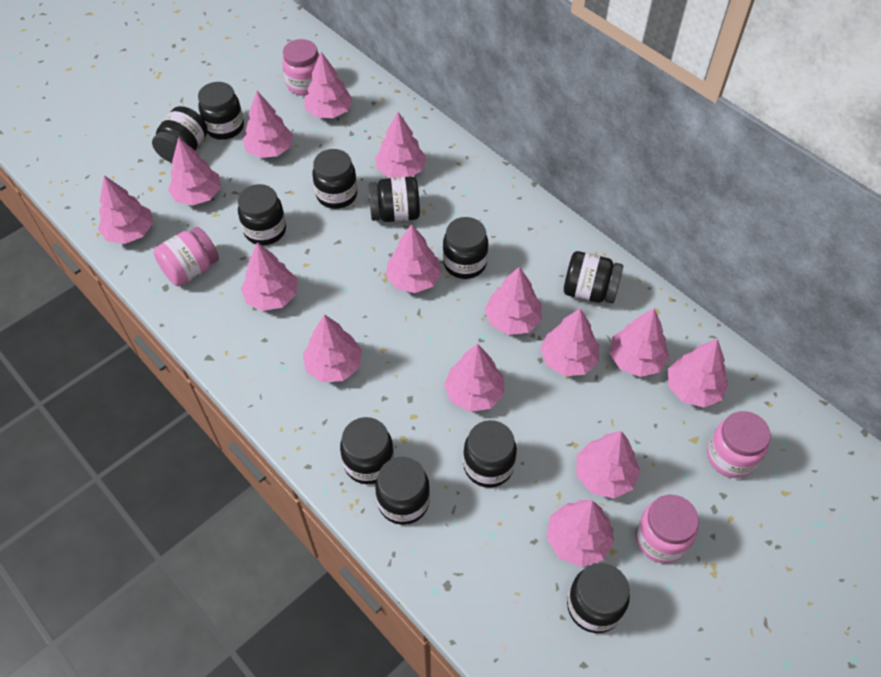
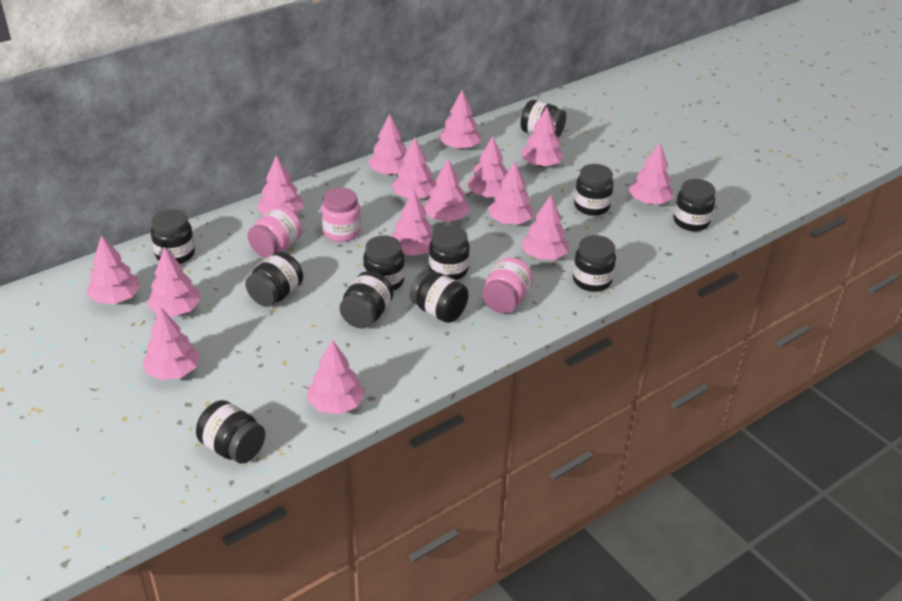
pink jar: [154,227,219,286] [282,39,319,96] [636,495,699,563] [707,411,771,478] = 4 -> [247,206,302,258] [321,188,361,242] [482,257,533,313] = 3

